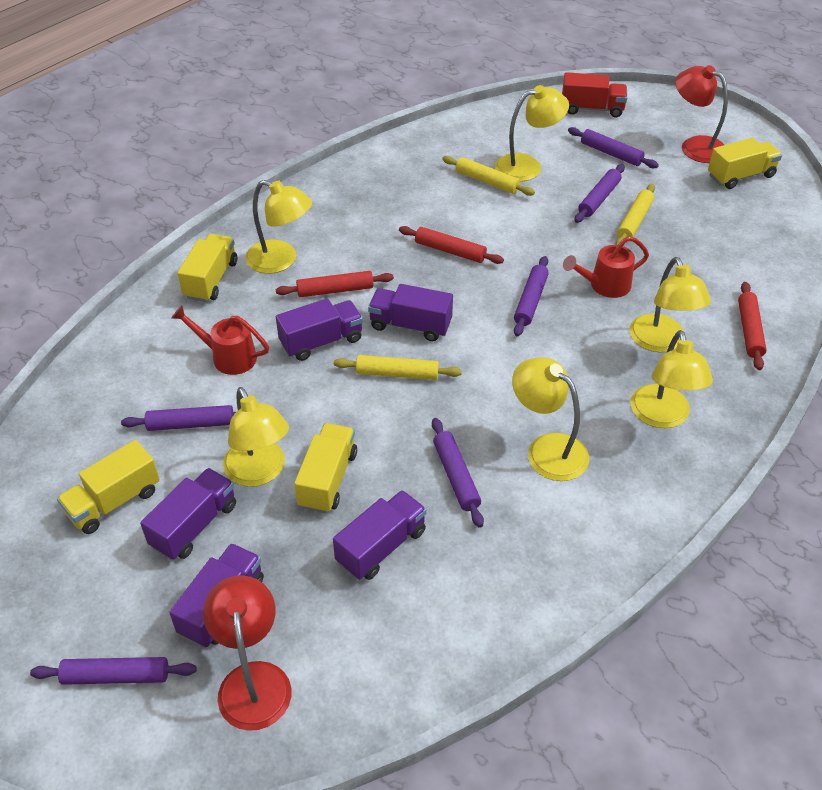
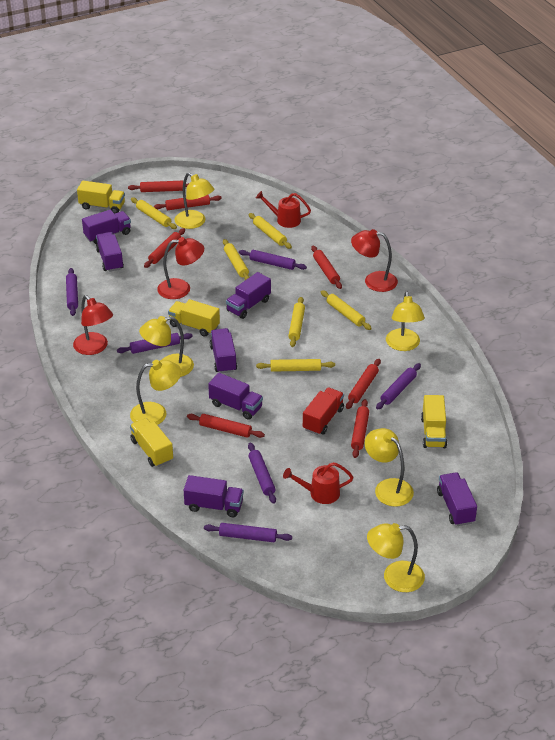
purple truck: [140,468,236,560] [169,543,264,648] [276,298,363,361] [333,490,427,580] [368,284,453,341] = 5 -> [82,210,131,244] [96,232,124,272] [184,475,244,517] [208,373,263,420] [210,328,237,373] [226,272,271,319] [437,472,477,526] = 7
red lamp: [203,575,292,731] [675,65,728,163] = 2 -> [73,295,113,355] [157,237,204,299] [351,229,398,292] = 3
red rolling pin: [275,271,394,297] [399,226,504,264] [738,282,766,370] = 3 -> [128,181,189,192] [144,228,185,268] [154,195,222,210] [187,414,265,438] [311,246,342,289] [346,359,381,409] [351,399,369,458] = 7
yellow rolling pin: [334,355,462,380] [442,156,535,196] [615,184,655,246] = 3 -> [131,198,177,229] [223,239,249,280] [249,213,292,249] [256,359,335,372] [288,297,305,347] [321,290,372,330] = 6

